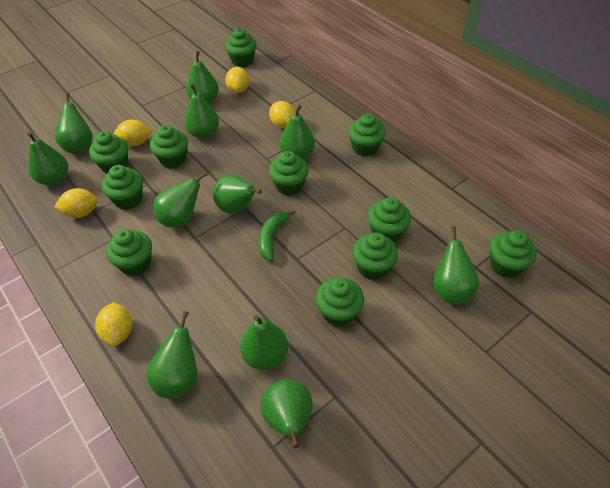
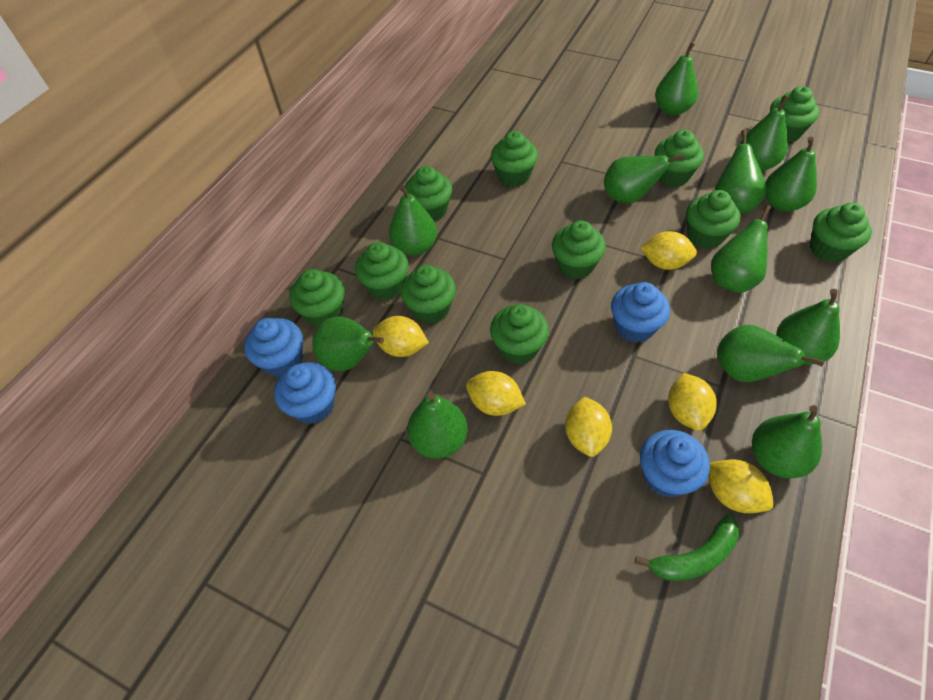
blue cupcake: none = 0 -> [244,318,303,377] [274,362,336,424] [611,282,670,343] [640,430,710,498] = 4
green pear: [27,132,68,186] [55,93,93,153] [146,311,197,399] [154,172,207,228] [184,84,219,139] [186,51,219,104] [213,175,262,214] [240,315,288,370] [260,379,313,448] [280,105,315,159] [433,226,479,303] = 11 -> [312,316,384,371] [389,185,437,256] [407,393,468,459] [604,154,685,203] [655,42,698,116] [711,205,771,293] [715,130,766,213] [717,325,825,382] [740,95,789,171] [752,405,822,478] [765,137,817,212] [776,289,840,365] = 12
yellow lemon: [54,188,98,218] [95,302,132,346] [114,120,152,146] [225,67,249,93] [269,101,296,128] = 5 -> [372,316,429,357] [466,371,526,416] [565,396,612,457] [640,231,697,270] [668,373,717,431] [709,459,774,513] = 6

